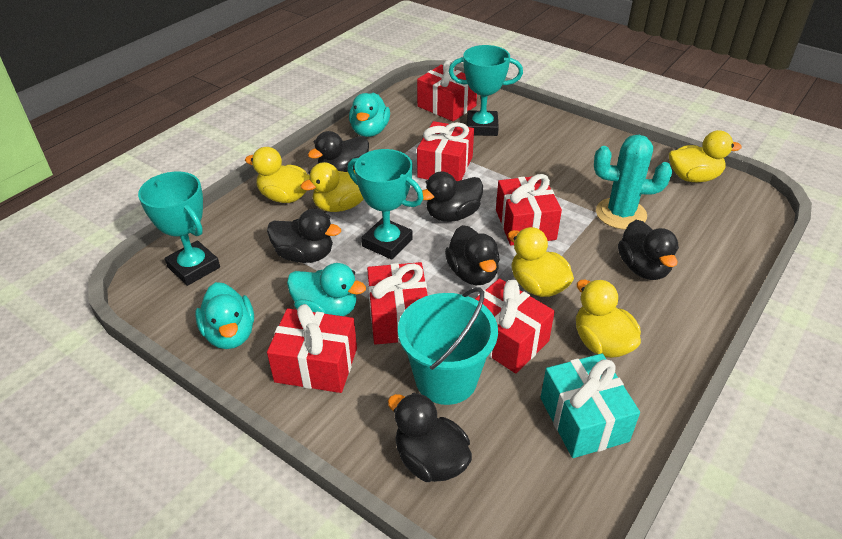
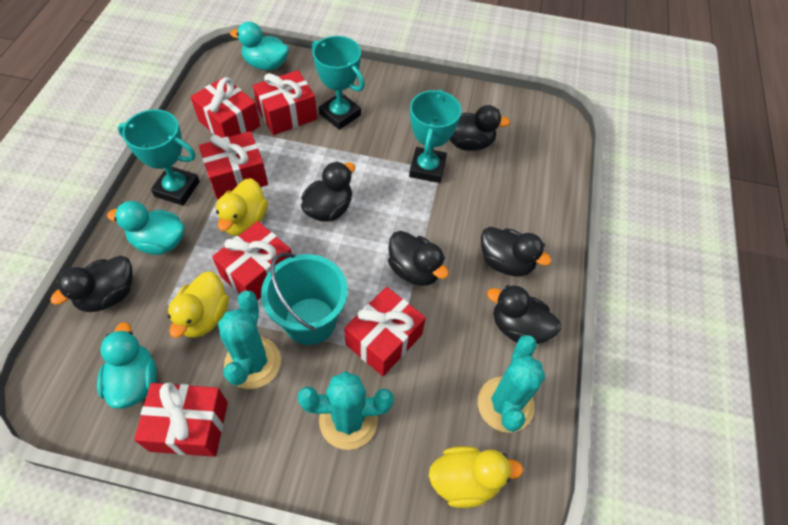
turquoise cactus: [594,135,672,229] = 1 -> [218,291,281,389] [298,371,394,450] [478,335,545,433] = 3
turquoise gift: [540,354,640,458] = 1 -> none = 0
yellow duck: [245,147,310,203] [301,162,364,212] [508,227,574,297] [576,280,641,358] [669,130,742,182] = 5 -> [168,272,229,338] [216,178,268,236] [429,446,524,508] = 3

